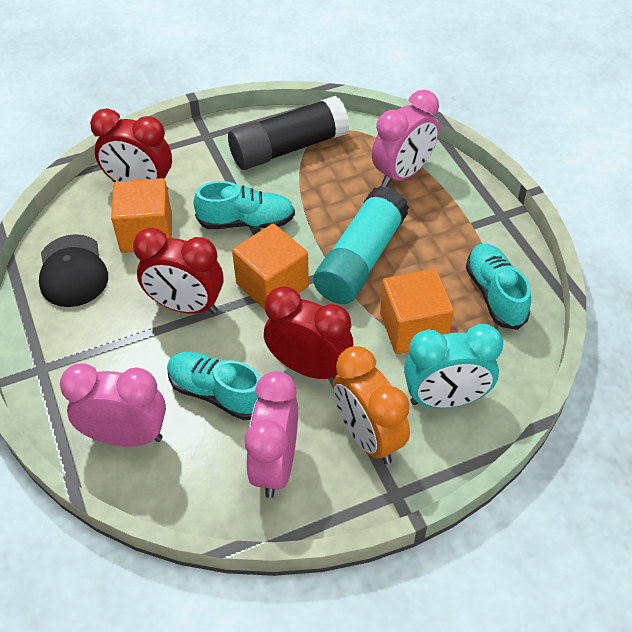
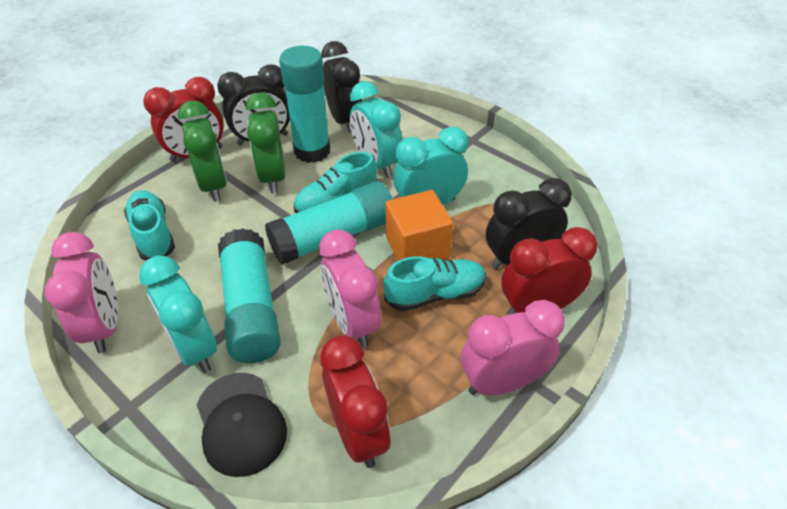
black clock: none = 0 -> [217,65,290,146] [321,41,363,133] [486,178,572,269] = 3
black glue stick: [228,96,350,170] = 1 -> none = 0
green clock: none = 0 -> [178,101,227,202] [246,92,286,194] = 2
orange clock: [333,346,410,464] = 1 -> none = 0
orange cube: [111,178,172,253] [232,223,309,310] [380,269,454,354] = 3 -> [385,190,453,261] = 1
turquoise clock: [404,324,503,408] = 1 -> [139,255,217,373] [350,81,402,178] [393,127,468,205] = 3
turquoise glue stick: [313,186,409,304] = 1 -> [218,228,281,363] [265,181,392,265] [279,46,330,163] = 3

